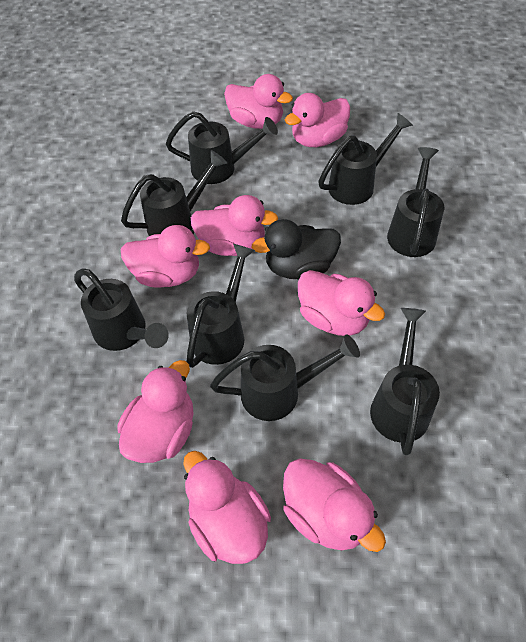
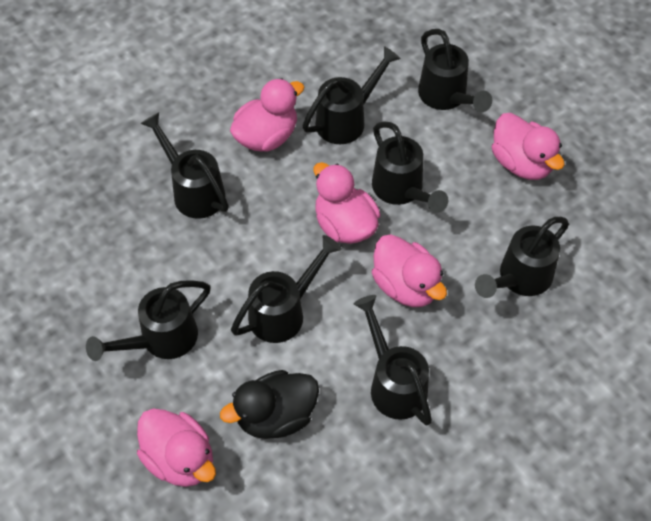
pink duck: [117,360,194,463] [121,225,210,288] [183,451,271,564] [191,195,278,256] [224,74,293,129] [283,458,386,552] [285,93,350,147] [298,270,385,336] = 8 -> [137,409,216,487] [230,78,304,152] [313,162,381,244] [372,234,447,307] [492,113,565,180] = 5

